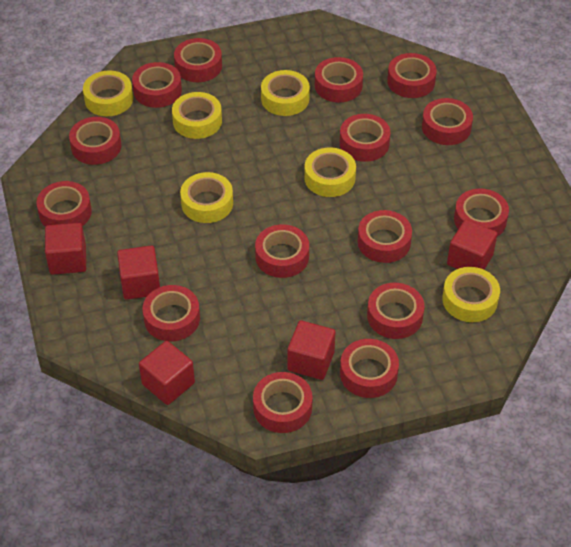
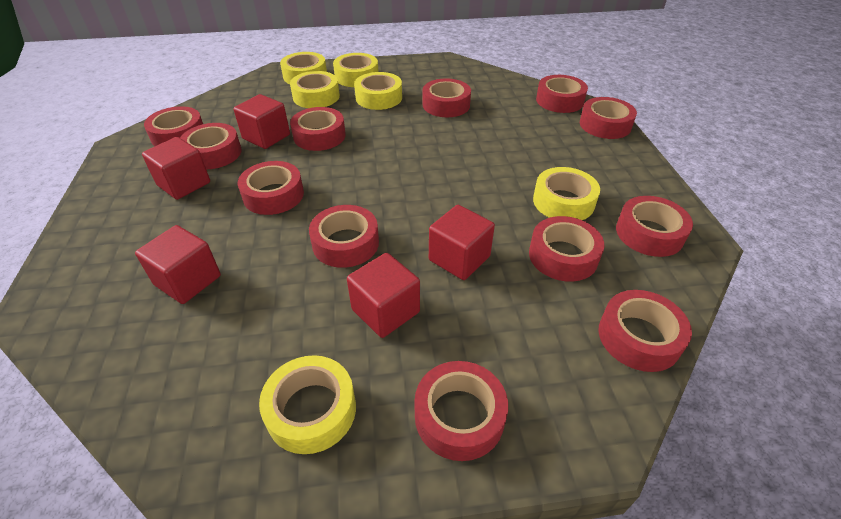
red tape: [36,181,92,227] [69,117,121,165] [132,62,182,108] [143,285,200,342] [174,38,222,82] [253,372,313,433] [255,224,309,278] [315,57,363,103] [340,114,390,162] [340,339,399,398] [358,210,412,263] [367,283,424,339] [387,53,437,98] [422,98,473,145] [454,188,509,237] = 15 -> [144,106,203,146] [180,123,242,169] [238,161,304,215] [290,107,346,151] [309,205,379,268] [414,361,508,461] [423,78,471,117] [529,216,604,282] [536,75,588,113] [580,97,637,139] [598,290,692,372] [616,196,693,257] = 12

